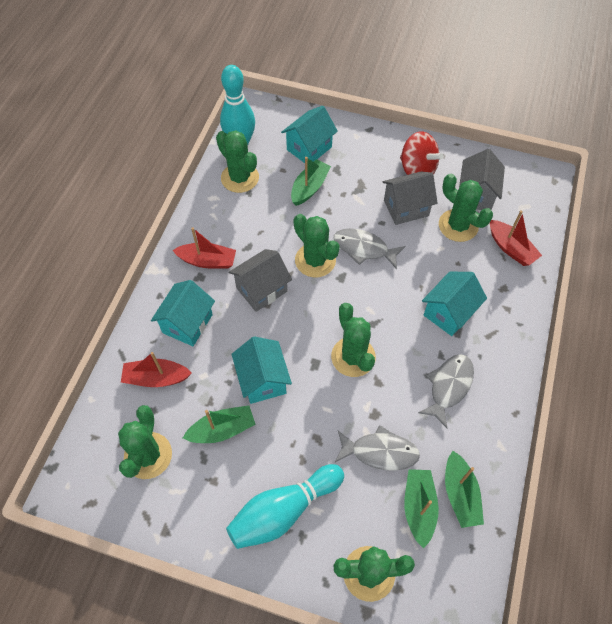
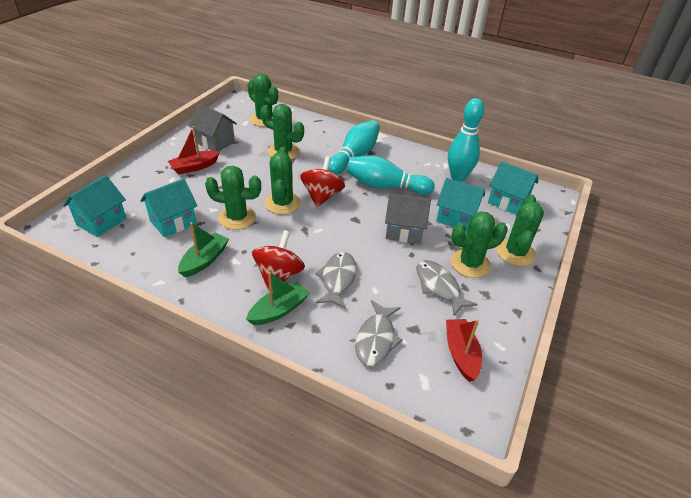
green boat: [183,405,256,443] [291,157,331,206] [404,469,439,549] [445,451,484,528] = 4 -> [178,222,229,277] [246,271,310,325] = 2
grey house: [229,249,292,312] [382,172,438,225] [459,149,505,210] = 3 -> [188,104,237,151] [385,193,431,244] = 2
red boat: [121,352,192,387] [172,227,236,269] [490,210,542,266] = 3 -> [168,126,220,174] [446,319,482,382] = 2
red spinning top: [400,131,443,175] = 1 -> [252,230,305,291] [300,156,345,207] = 2
turquoise bowling pin: [220,65,255,145] [226,464,344,549] = 2 -> [328,120,380,175] [347,156,435,195] [448,98,484,182] = 3

